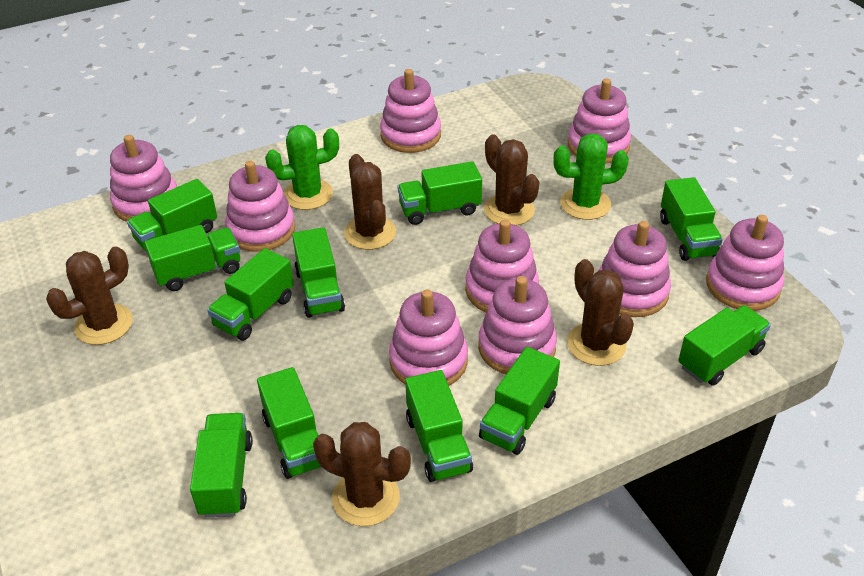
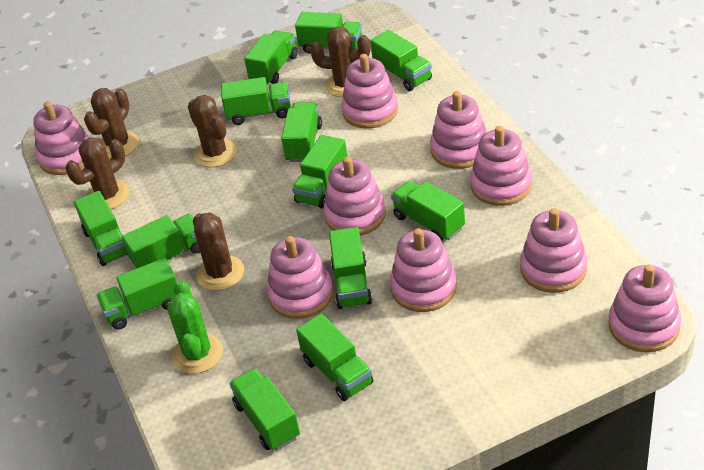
green cactus: [265,125,339,210] [553,133,629,220] = 2 -> [167,280,223,374] = 1
green truck: [127,179,217,251] [145,225,240,291] [190,413,253,518] [207,248,294,341] [257,367,321,479] [292,227,345,318] [398,161,482,225] [405,370,473,482] [479,347,560,455] [660,177,723,261] [678,305,771,386] = 11 -> [74,191,128,266] [96,258,177,330] [122,214,200,269] [221,77,291,125] [229,368,300,451] [244,31,298,85] [281,102,322,162] [292,135,347,208] [295,12,362,54] [296,314,373,401] [329,227,372,309] [370,30,432,91] [391,181,465,241] = 13

